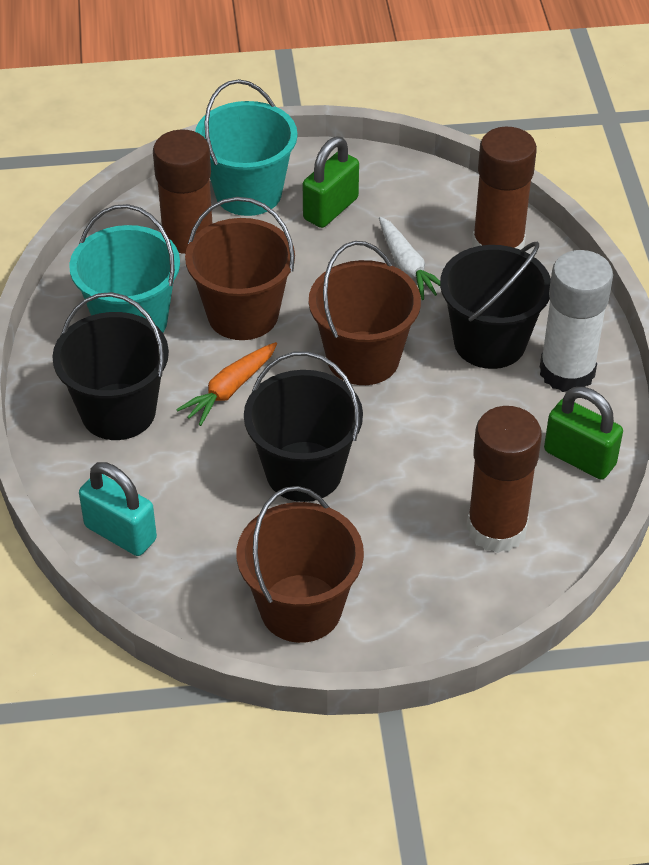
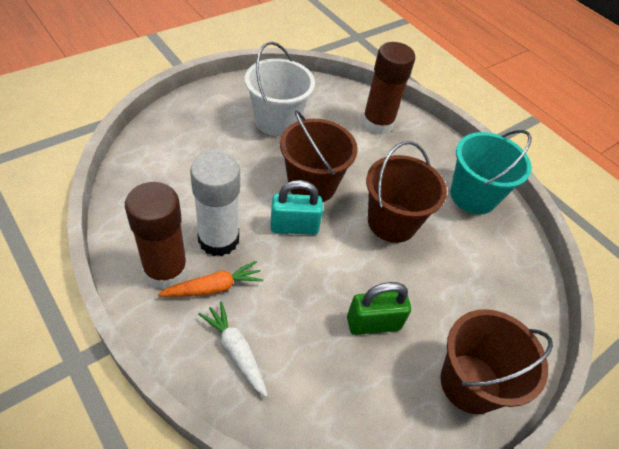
black bucket: [52,292,169,440] [244,351,363,502] [440,242,551,369] = 3 -> none = 0
brown glue stick: [153,129,213,267] [467,406,542,553] [472,127,537,250] = 3 -> [125,182,188,289] [362,42,415,135] = 2
green padlock: [303,137,359,228] [544,387,623,480] = 2 -> [347,282,411,335] = 1
turquoise bucket: [69,204,180,333] [195,79,298,216] = 2 -> [450,130,532,214] = 1
white bucket: none = 0 -> [245,42,315,136] = 1

